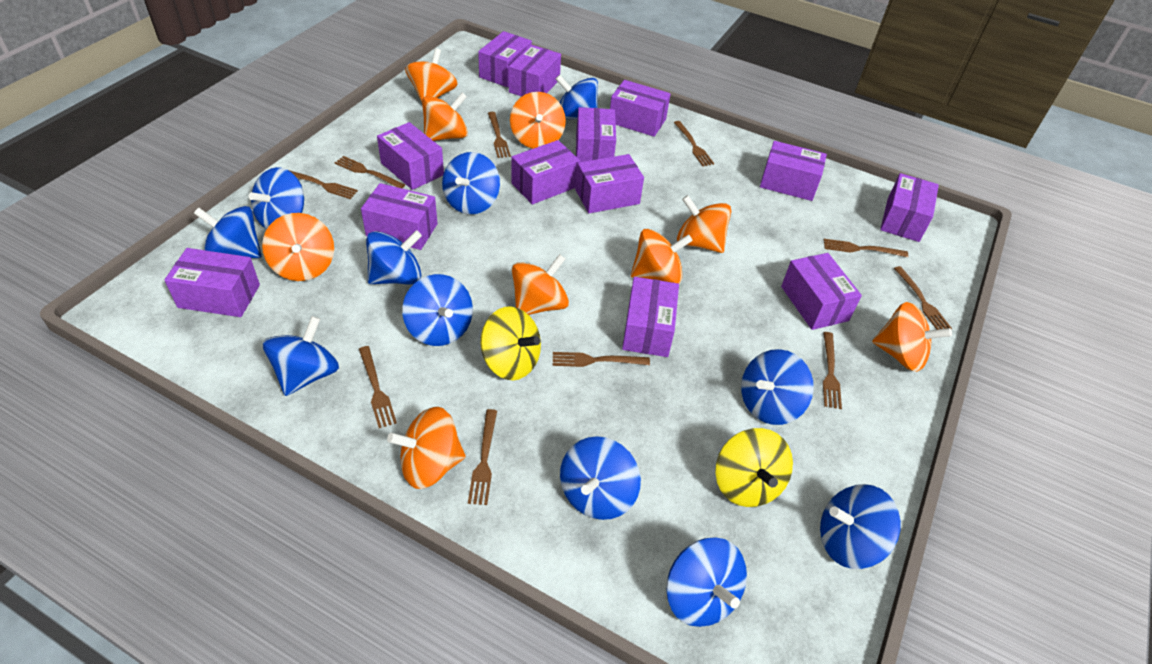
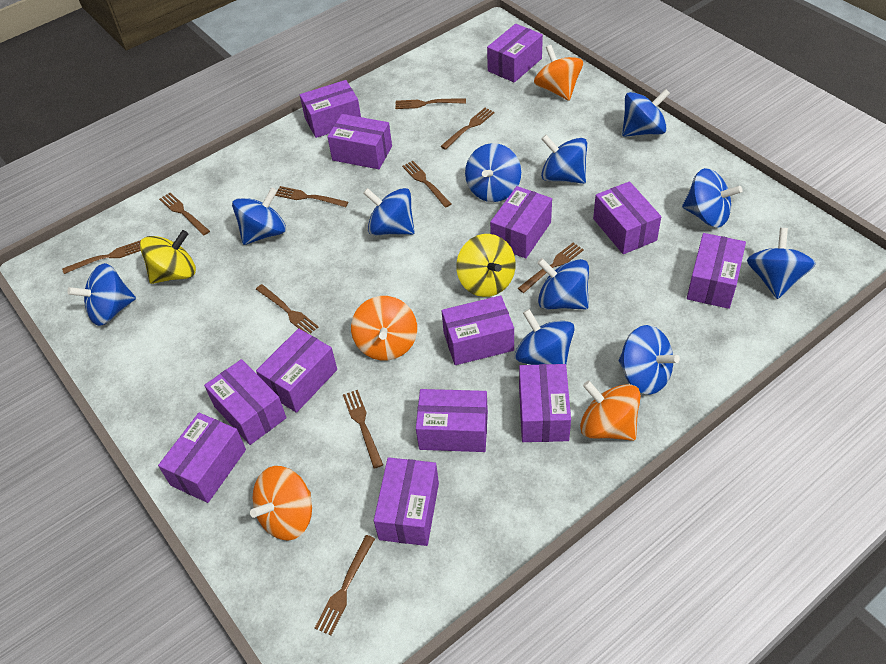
orange spinning top: [262,213,334,281] [387,407,466,489] [405,48,458,102] [422,92,468,141] [510,92,566,149] [512,254,569,315] [631,229,693,284] [677,195,731,253] [872,302,952,372] = 9 -> [250,466,312,541] [351,296,417,360] [534,45,583,101] [580,380,641,441] = 4

